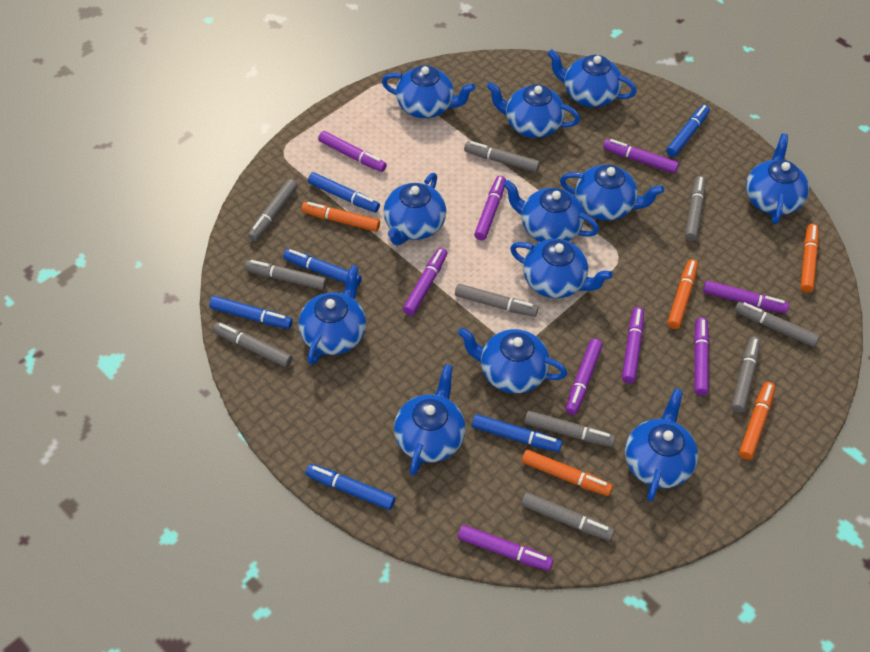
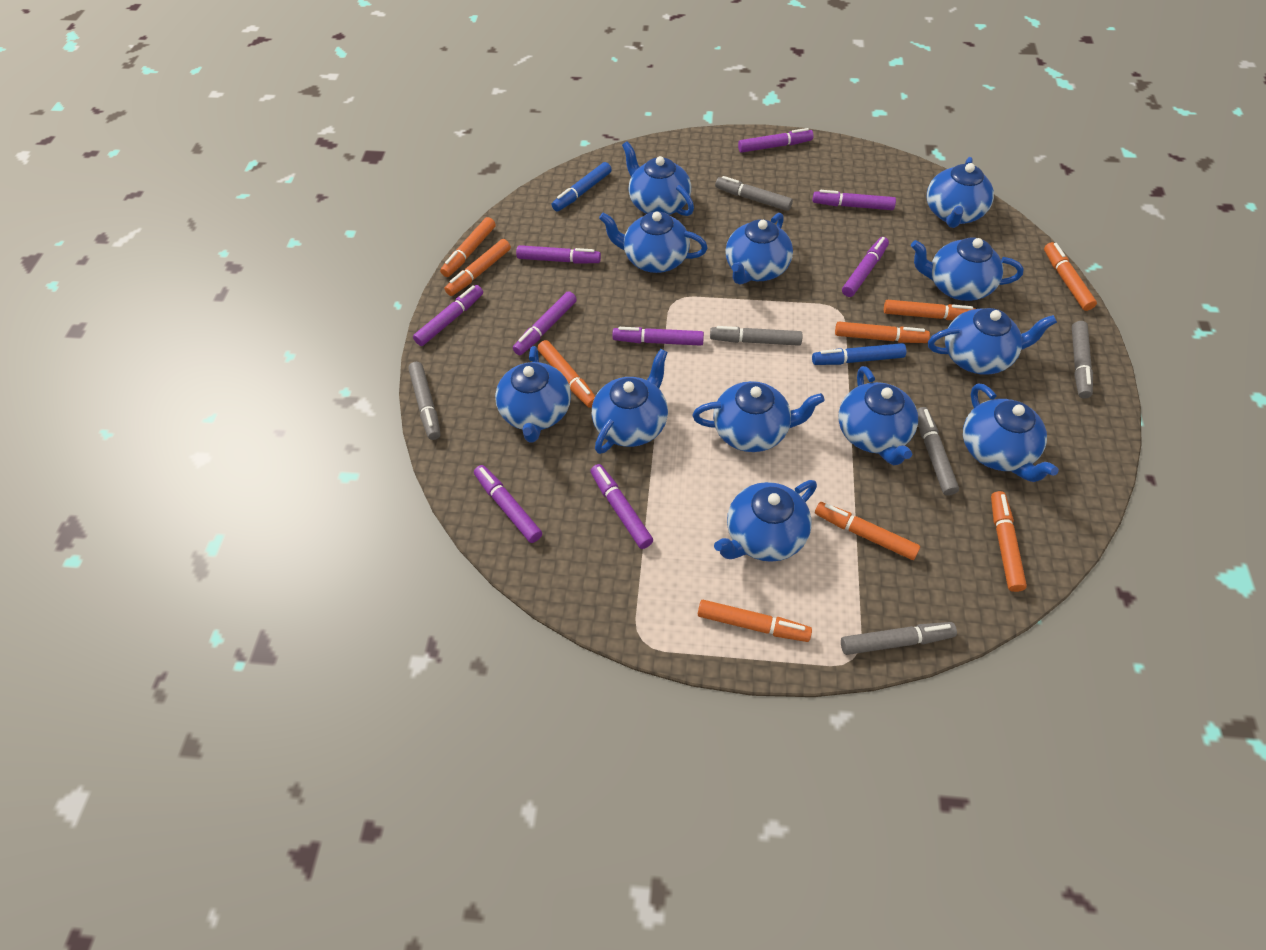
blue marker: [209,296,293,329] [283,249,362,287] [306,464,395,510] [308,172,380,213] [472,414,562,452] [666,105,710,157] = 6 -> [552,162,612,211] [812,343,906,365] = 2
grey marker: [213,322,292,367] [245,260,327,290] [248,179,298,241] [455,284,538,317] [464,141,540,172] [521,492,614,541] [524,410,615,447] [685,176,706,241] [731,337,760,413] [735,301,819,347] = 10 -> [408,362,441,440] [710,326,803,346] [715,176,793,211] [841,622,957,655] [917,407,959,496] [1072,321,1093,399] = 6
orange marker: [301,202,380,232] [522,449,613,496] [667,259,698,329] [739,382,775,460] [801,224,819,292] = 5 -> [440,217,496,277] [445,239,511,296] [538,340,595,408] [698,600,812,642] [815,502,920,560] [835,322,930,343] [884,300,976,320] [991,491,1027,592] [1044,242,1097,311] = 9

